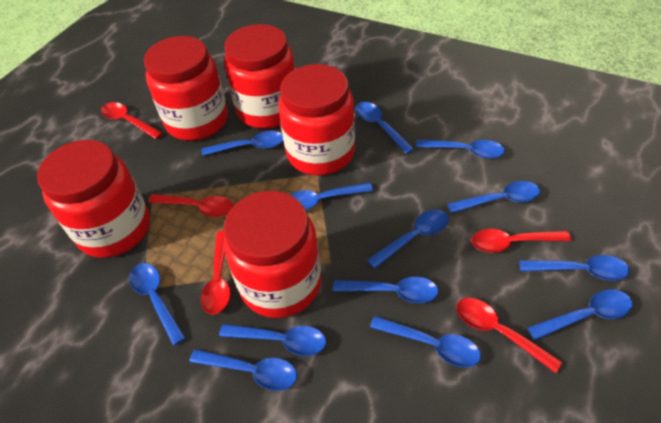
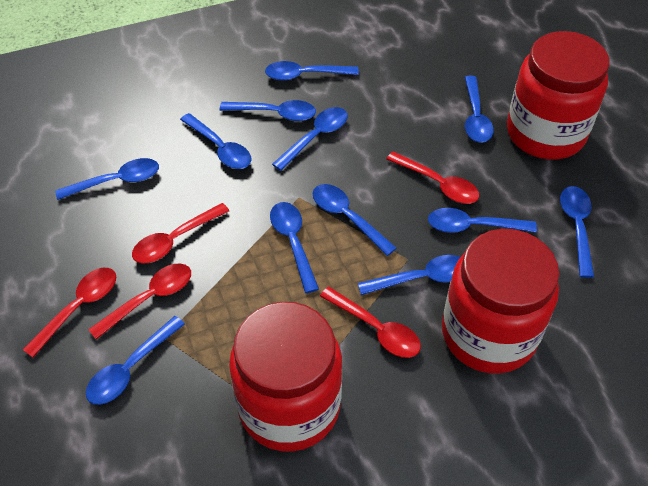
blue spoon: [129,263,186,346] [189,349,297,391] [202,131,283,156] [219,324,326,356] [290,183,373,210] [333,277,439,303] [355,102,414,154] [367,209,449,269] [370,316,481,367] [416,139,505,159] [447,181,540,213] [519,255,630,281] [528,290,632,340] = 13 -> [55,158,159,200] [86,316,185,405] [180,113,252,169] [220,100,316,121] [265,61,359,81] [270,202,319,293] [272,107,348,171] [312,184,397,256] [358,255,460,295] [428,208,537,233] [465,76,494,143] [560,186,594,278] = 12
red jar: [37,140,150,258] [144,36,228,141] [224,24,295,129] [224,191,321,318] [278,64,355,175] = 5 -> [229,302,342,452] [442,229,559,374] [507,31,609,160] = 3

